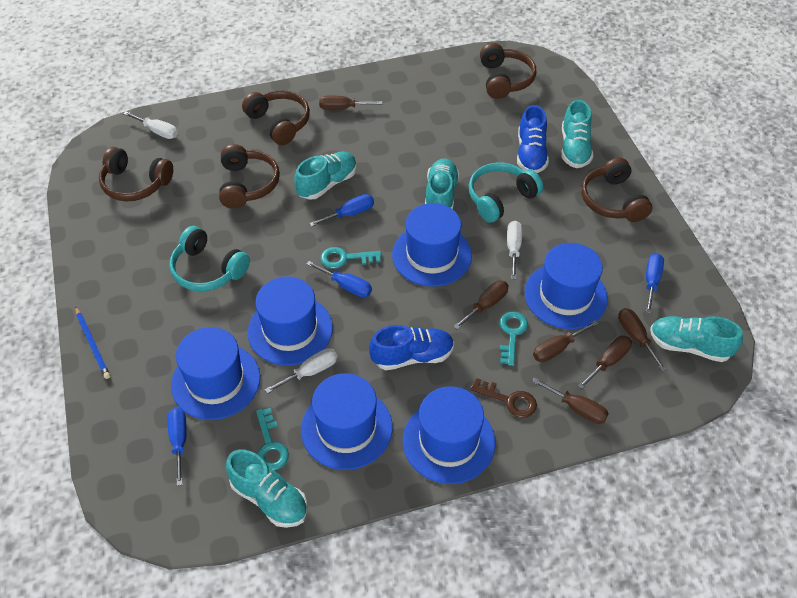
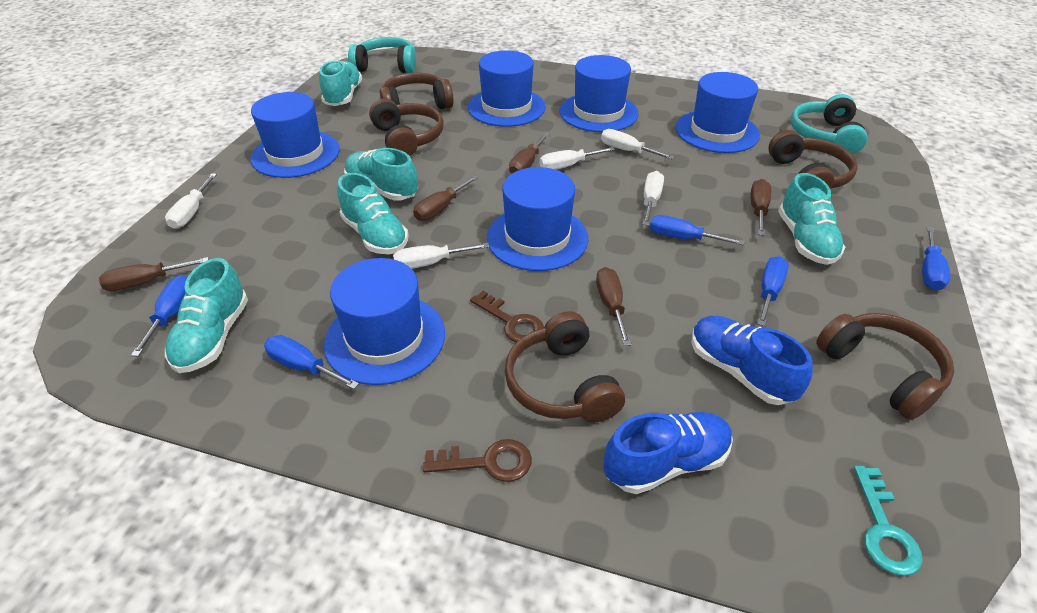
blue pencil: [75,306,110,379] = 1 -> none = 0
blue screwdriver: [167,408,187,486] [306,261,372,297] [309,194,374,227] [646,253,664,314] = 4 -> [131,275,188,357] [264,335,359,389] [650,215,745,245] [757,256,789,326] [922,226,950,290] = 5
brown key: [470,378,537,418] = 1 -> [423,439,532,482] [470,291,544,343] = 2
brown screwdriver: [319,96,383,110] [453,280,508,330] [532,377,609,424] [533,320,598,362] [578,336,632,389] [618,308,667,372] = 6 -> [99,257,209,291] [413,175,478,221] [509,132,550,174] [596,267,631,346] [751,179,771,236] = 5
turquoise key: [256,408,289,470] [321,247,381,269] [499,311,528,366] = 3 -> [854,466,922,576] = 1
white screwdriver: [123,111,178,139] [265,348,338,394] [507,221,522,279] = 3 -> [165,173,217,229] [393,243,490,269] [539,147,615,170] [601,129,675,160] [643,171,664,226] = 5

